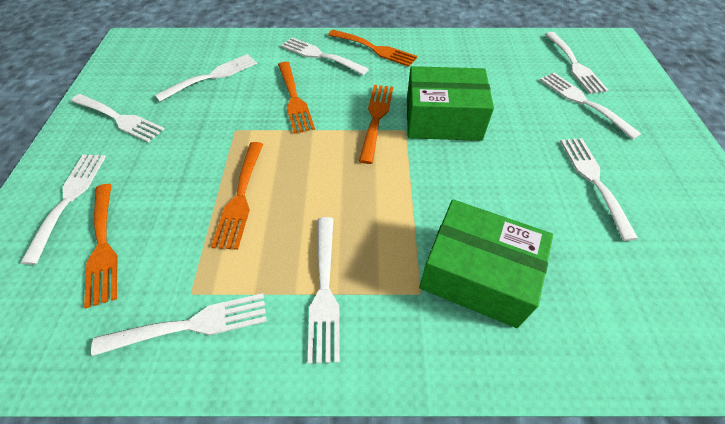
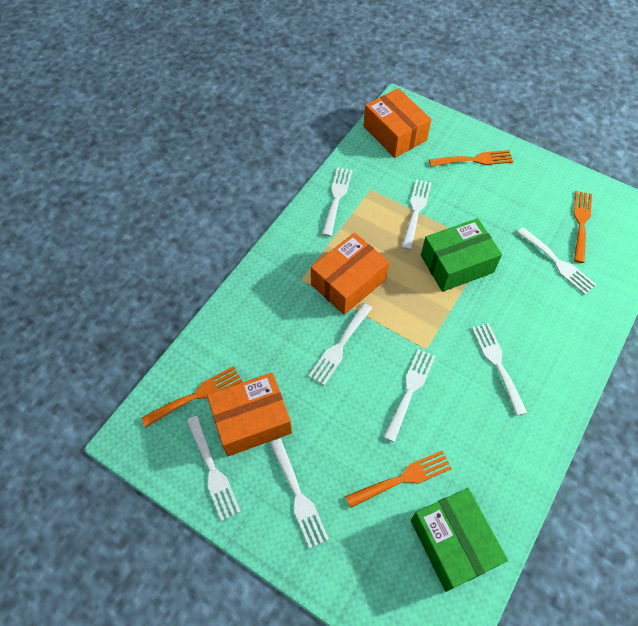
orange box: none = 0 -> [207,373,292,456] [311,233,389,315] [364,88,431,158] = 3
orange fork: [84,184,118,308] [211,142,263,250] [278,62,315,134] [328,30,418,67] [359,85,393,164] = 5 -> [141,366,242,427] [345,451,452,508] [429,150,513,167] [574,191,592,263] = 4
white fork: [20,154,106,265] [71,94,164,142] [91,293,267,356] [155,54,257,102] [281,37,369,75] [307,217,340,364] [540,73,641,139] [545,32,609,94] [560,138,638,241] = 9 -> [186,416,241,521] [270,438,329,548] [308,303,372,385] [322,167,352,236] [383,349,435,442] [401,179,432,250] [472,323,527,416] [517,227,596,295] = 8

